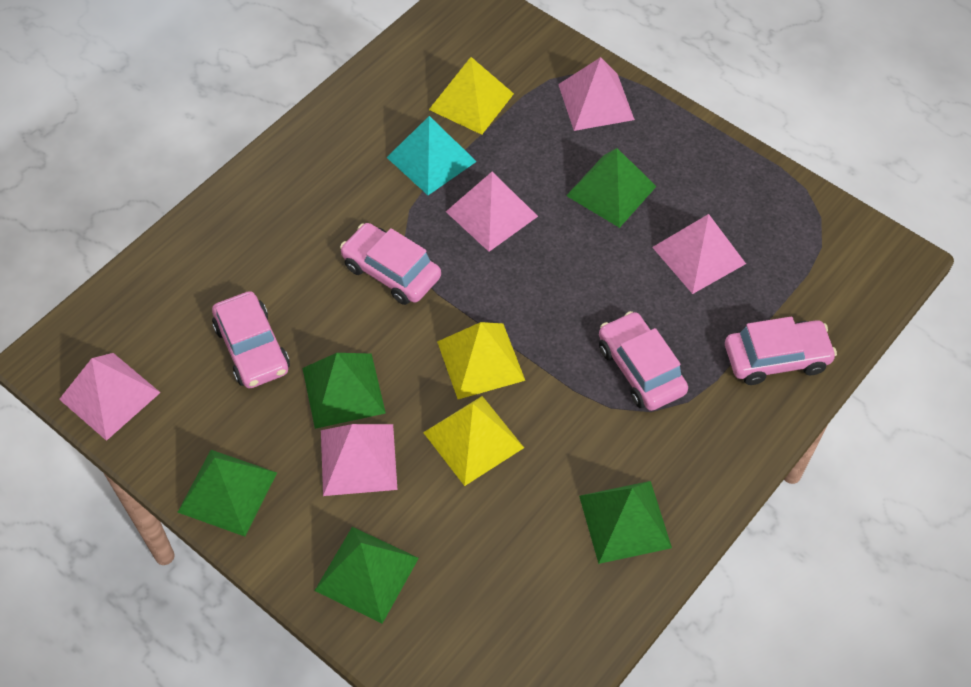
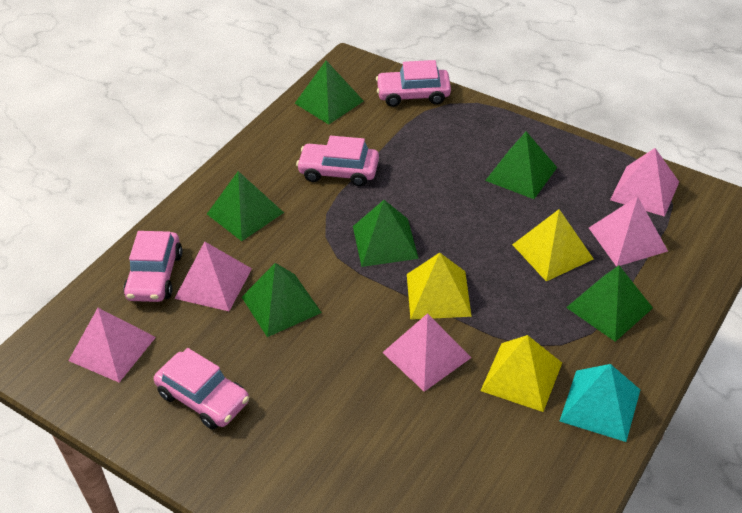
green pyramid: [178,450,277,537] [302,353,386,429] [314,527,419,624] [566,148,657,228] [579,481,672,564] = 5 -> [207,171,284,241] [242,263,322,337] [295,61,364,124] [353,200,419,267] [485,131,557,199] [566,265,653,342] = 6

